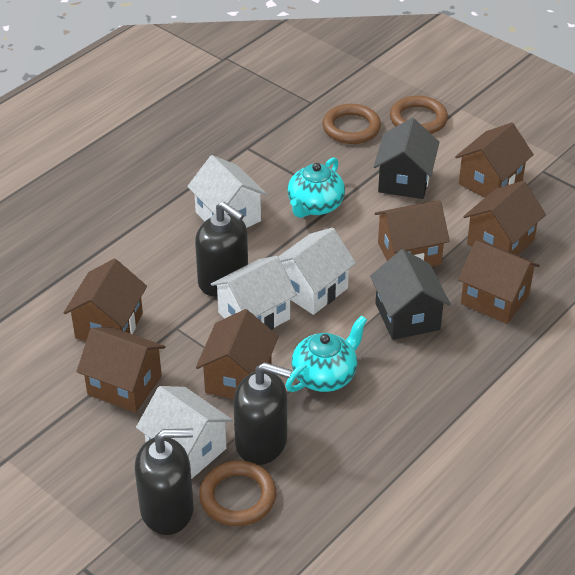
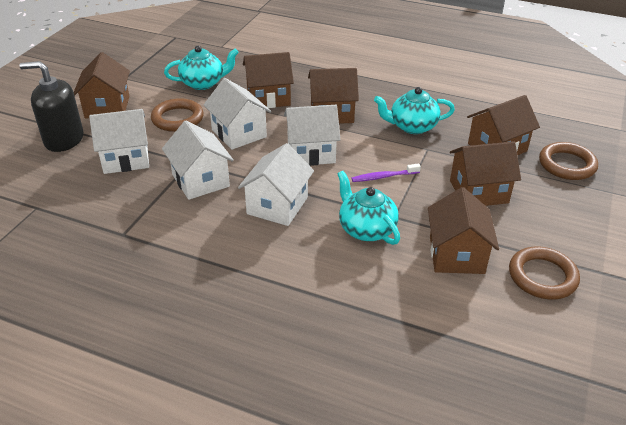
black house: [370,249,451,340] [374,118,439,199] = 2 -> none = 0
black soap dispenser: [135,428,194,535] [195,202,248,297] [233,362,292,465] = 3 -> [19,61,83,152] = 1
brown house: [64,259,147,341] [76,327,165,413] [196,309,279,399] [375,201,450,267] [455,122,534,198] [458,240,540,324] [463,181,546,255] = 7 -> [74,52,130,118] [243,52,294,108] [308,68,359,124] [428,187,499,274] [450,141,521,206] [467,95,540,155] = 6
purple toothbrush: none = 0 -> [351,163,421,182] = 1
turquoise teapot: [285,315,367,392] [287,157,345,218] = 2 -> [164,46,239,90] [337,171,400,245] [374,87,455,134] = 3
white house: [136,386,233,479] [187,155,267,228] [211,256,297,330] [278,227,356,315] = 4 -> [89,109,149,174] [162,121,234,200] [204,78,271,150] [238,143,314,226] [284,105,340,166] = 5

